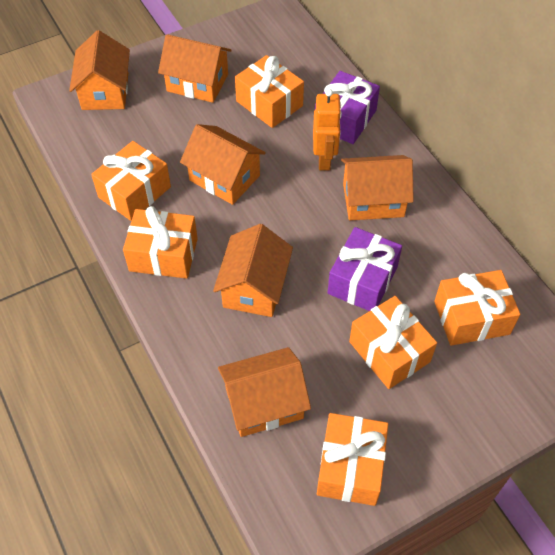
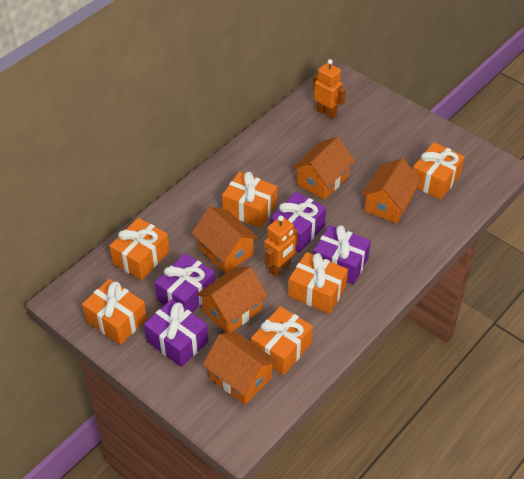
orange house: [69,30,130,110] [158,34,232,103] [180,124,266,205] [213,224,293,317] [218,347,311,437] [341,155,414,220] = 6 -> [192,207,259,273] [196,267,268,333] [203,332,278,405] [292,137,355,200] [361,158,421,224] = 5
orange robot: [313,89,342,170] = 1 -> [265,215,298,277] [313,59,346,119] = 2
purple gift: [315,71,380,144] [328,227,402,311] = 2 -> [144,299,208,367] [155,253,215,313] [270,192,326,253] [313,225,371,284] = 4

